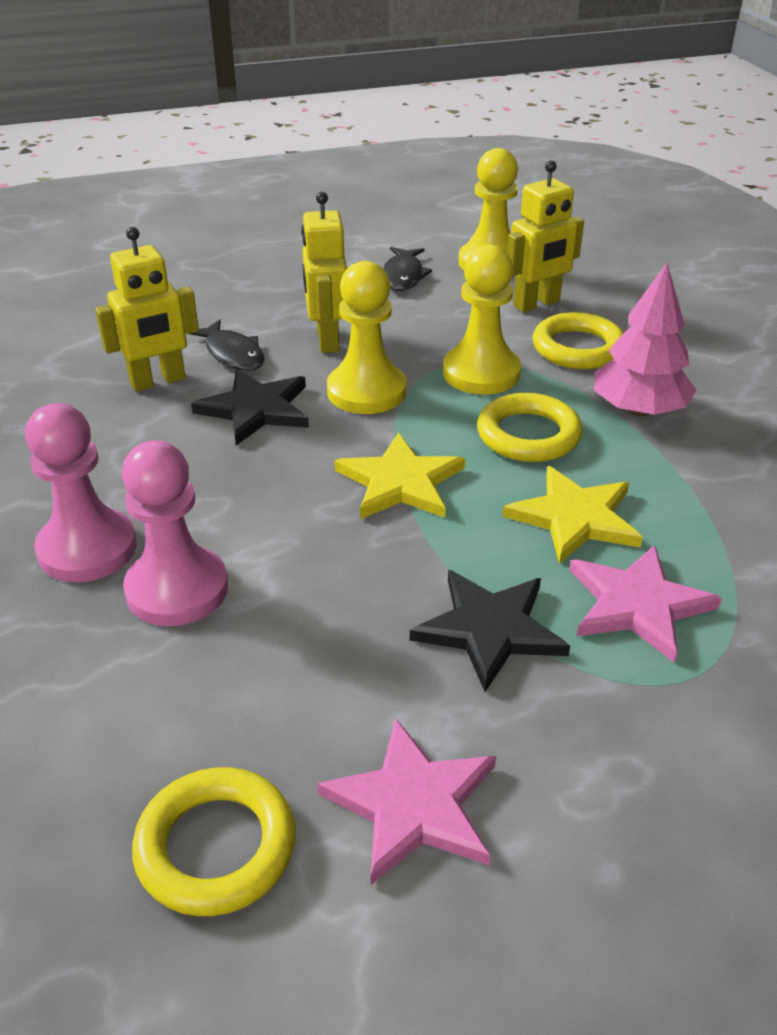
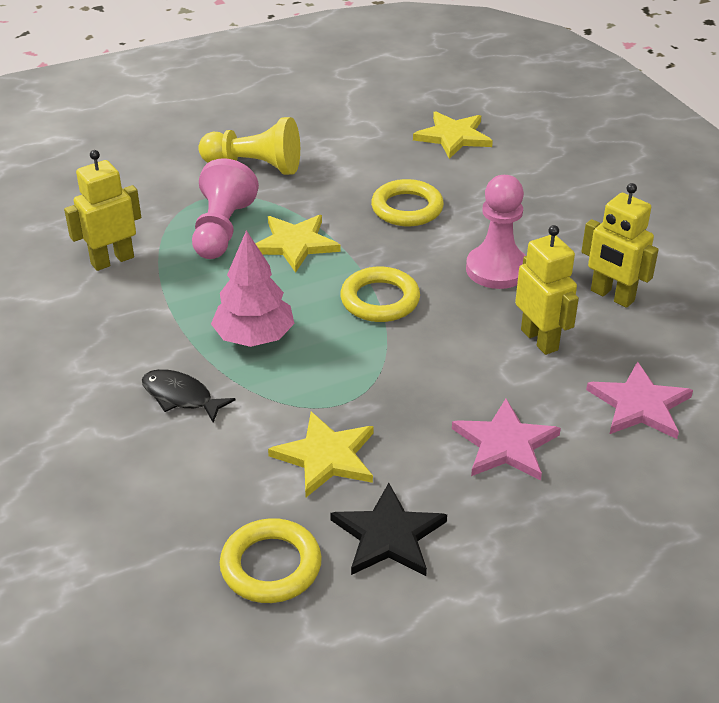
black fish: [190,319,265,371] [383,247,432,291] = 2 -> [142,369,236,422] = 1
black star: [191,369,309,445] [410,570,570,692] = 2 -> [330,483,447,576] = 1
yellow pawn: [327,261,407,414] [443,244,521,395] [458,148,518,270] = 3 -> [199,117,300,175] = 1
yellow star: [335,432,465,519] [502,466,643,564] = 2 -> [255,215,340,273] [268,412,374,497] [413,111,493,159] = 3

